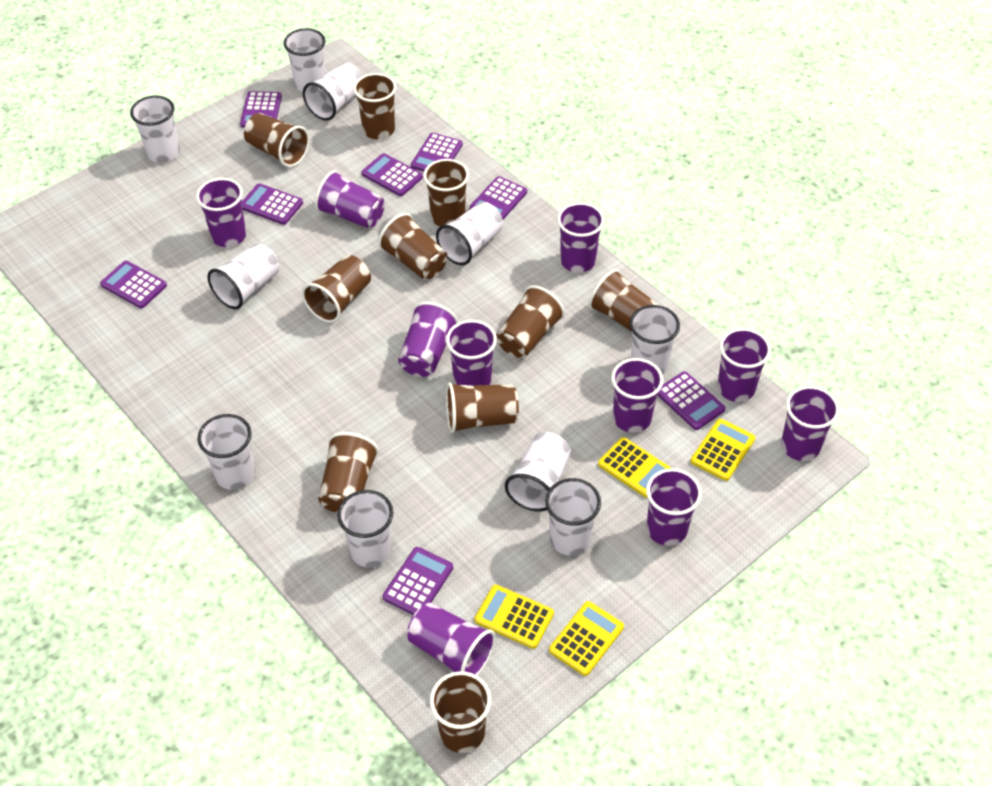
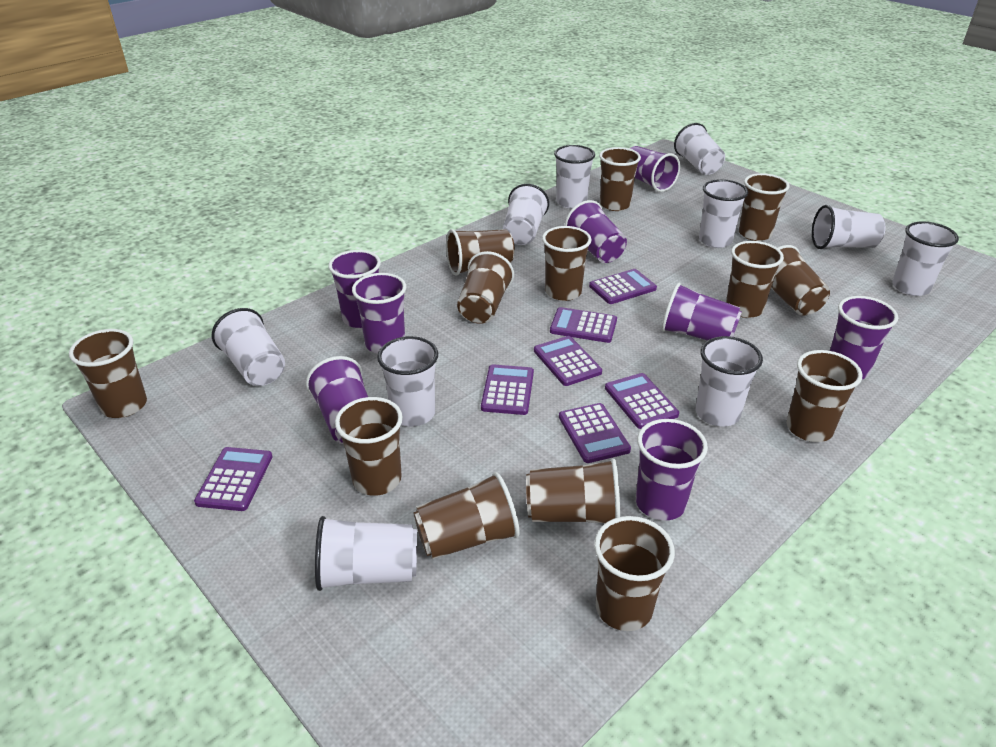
brown cup: [244,113,310,167] [302,255,371,323] [318,432,379,513] [353,73,396,139] [378,213,447,280] [423,159,469,226] [430,671,491,753] [446,383,519,433] [496,285,565,358] [589,269,660,332] = 10 -> [69,329,147,418] [335,397,403,496] [413,472,520,559] [446,229,515,276] [457,251,514,324] [526,458,620,523] [542,226,592,301] [594,516,675,631] [599,147,641,211] [726,241,784,318] [739,173,790,241] [771,245,830,316] [786,350,862,442] = 13
purple calculator: [100,261,167,308] [240,91,282,128] [242,183,303,225] [361,153,423,196] [383,547,453,615] [411,133,463,172] [470,176,527,219] [657,371,725,430] = 8 -> [194,447,273,511] [481,364,534,415] [534,336,602,386] [550,307,617,343] [559,403,631,463] [589,269,657,304] [605,373,679,429] = 7
purple cup: [196,178,246,247] [315,170,385,229] [398,302,458,377] [407,603,496,676] [446,320,497,385] [557,202,605,273] [611,358,663,433] [646,468,702,546] [717,328,771,402] [781,386,839,461] = 10 -> [306,356,368,444] [328,250,381,328] [352,273,406,354] [565,200,627,263] [629,146,680,192] [636,419,708,521] [661,283,742,341] [830,296,898,379] = 8
yellow calculator: [475,585,554,649] [549,601,624,676] [598,437,671,498] [691,419,756,481] = 4 -> none = 0

